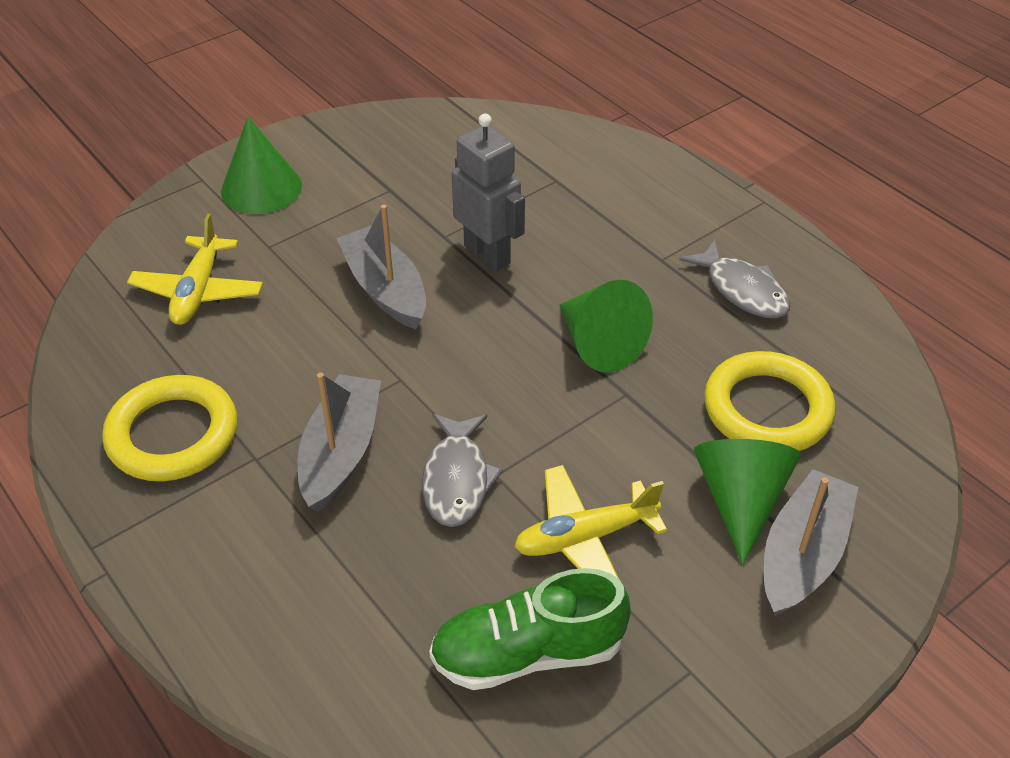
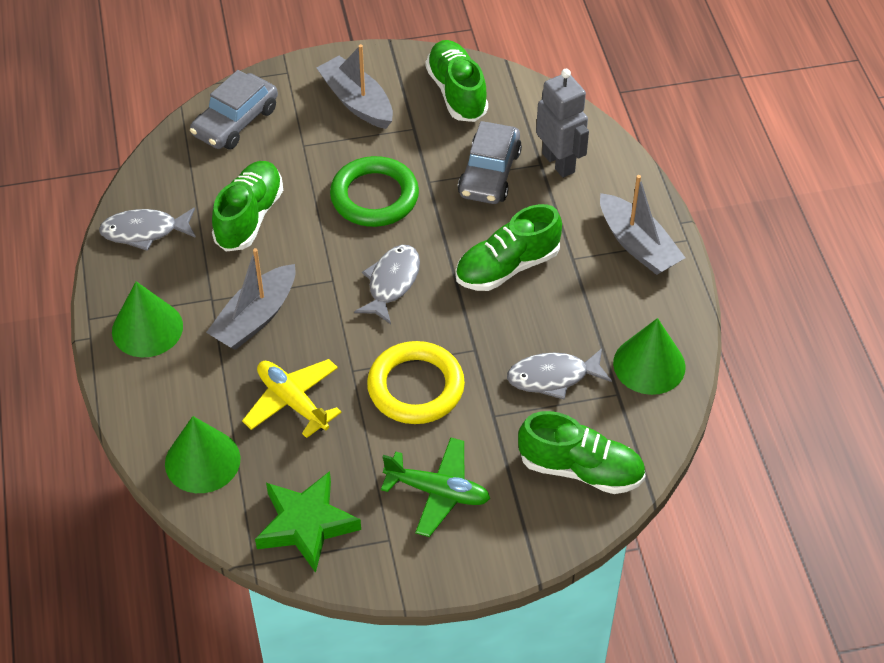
green plane: none = 0 -> [381,437,490,537] = 1
green ring: none = 0 -> [330,156,419,227] = 1
green shoe: [429,568,631,690] = 1 -> [212,161,283,252] [426,40,488,122] [455,204,562,291] [518,411,646,494] = 4
green star: none = 0 -> [255,471,361,573] = 1
grey car: none = 0 -> [190,70,278,150] [458,121,522,204] = 2
grey fish: [422,414,503,527] [679,240,790,318] = 2 -> [99,208,196,251] [354,245,420,324] [507,348,612,399] = 3
yellow plane: [127,214,263,325] [514,465,667,579] = 2 -> [242,359,342,438] = 1
yellow ring: [102,375,237,481] [704,351,836,451] = 2 -> [367,341,465,424] = 1

